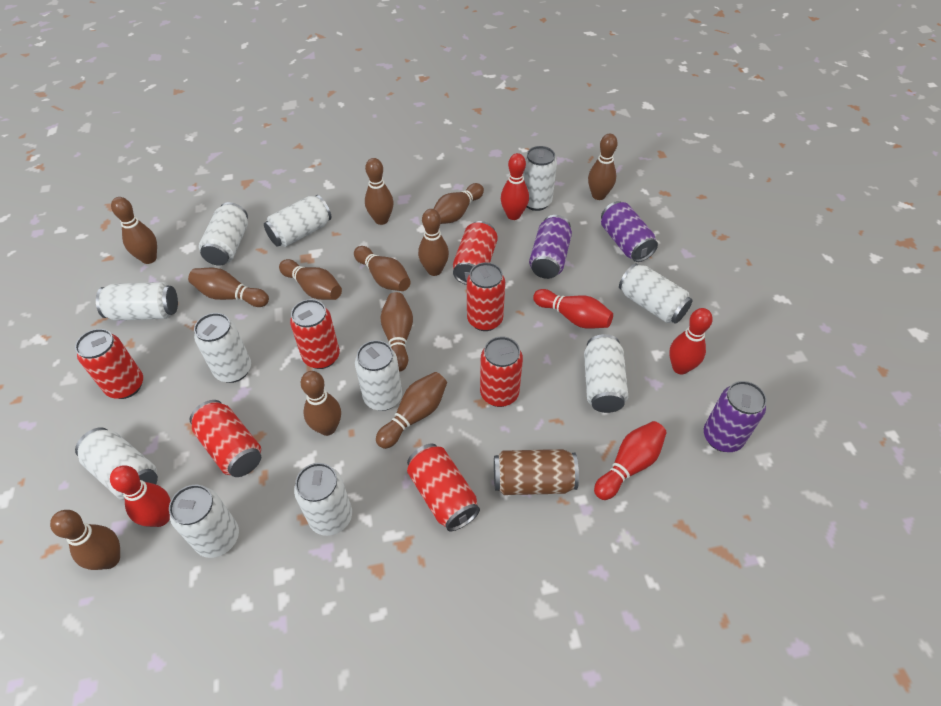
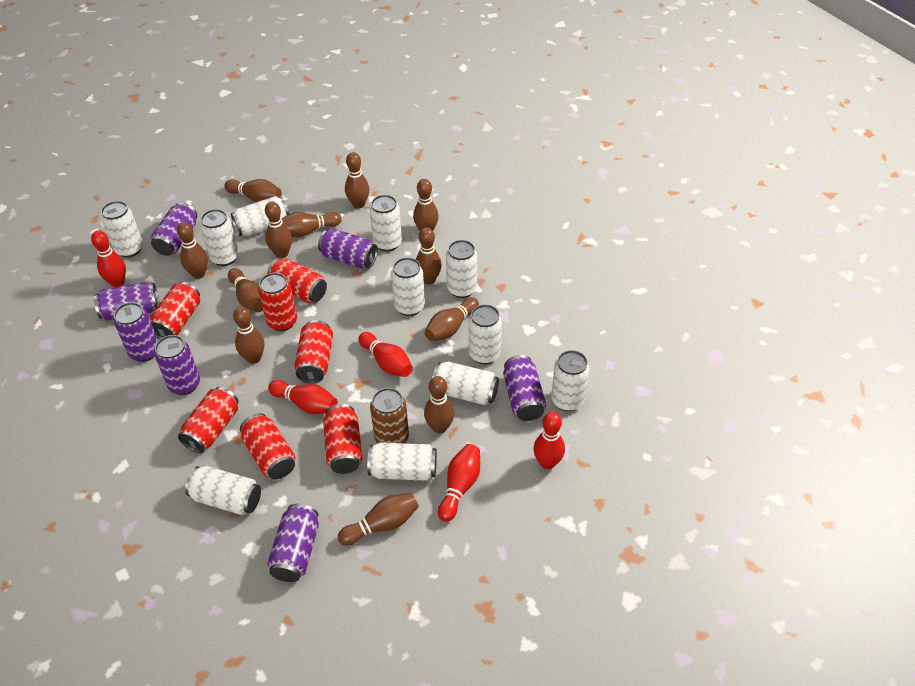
purple can: [529,215,572,279] [601,201,658,262] [704,381,767,452] = 3 -> [94,282,159,321] [114,302,158,362] [151,202,197,256] [155,335,200,395] [267,504,319,582] [318,228,378,269] [503,355,546,421] = 7

